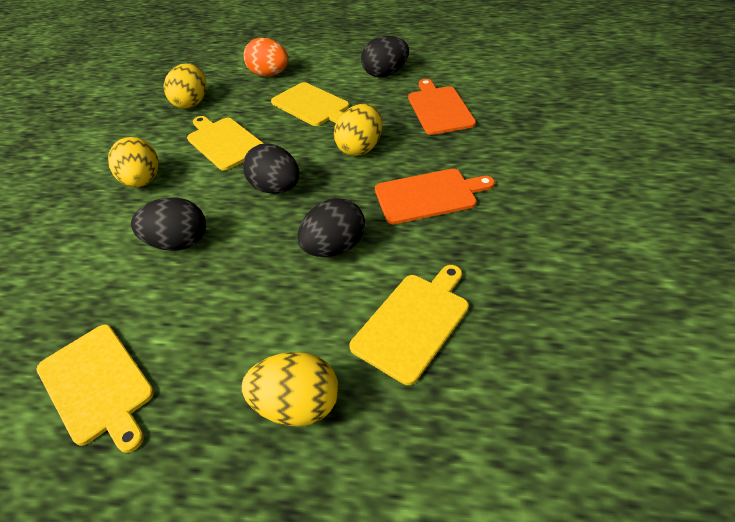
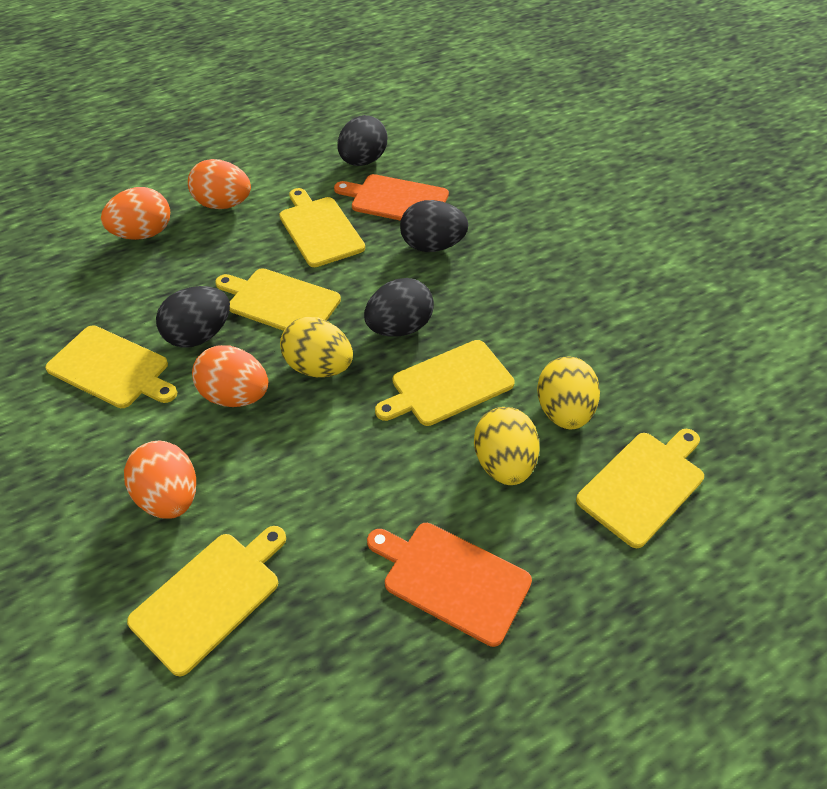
orange egg: [243,38,289,77] = 1 -> [101,187,170,240] [124,440,196,519] [188,159,251,209] [192,345,268,407] = 4
yellow cutting board: [37,324,154,453] [187,116,264,171] [271,82,349,126] [349,265,469,385] = 4 -> [45,326,177,408] [127,526,286,676] [215,268,341,331] [279,188,365,267] [375,340,515,426] [576,429,704,548] = 6
yellow egg: [108,137,159,188] [164,63,206,109] [242,352,339,427] [334,104,382,156] = 4 -> [280,317,353,377] [474,407,539,485] [537,356,600,430] = 3

